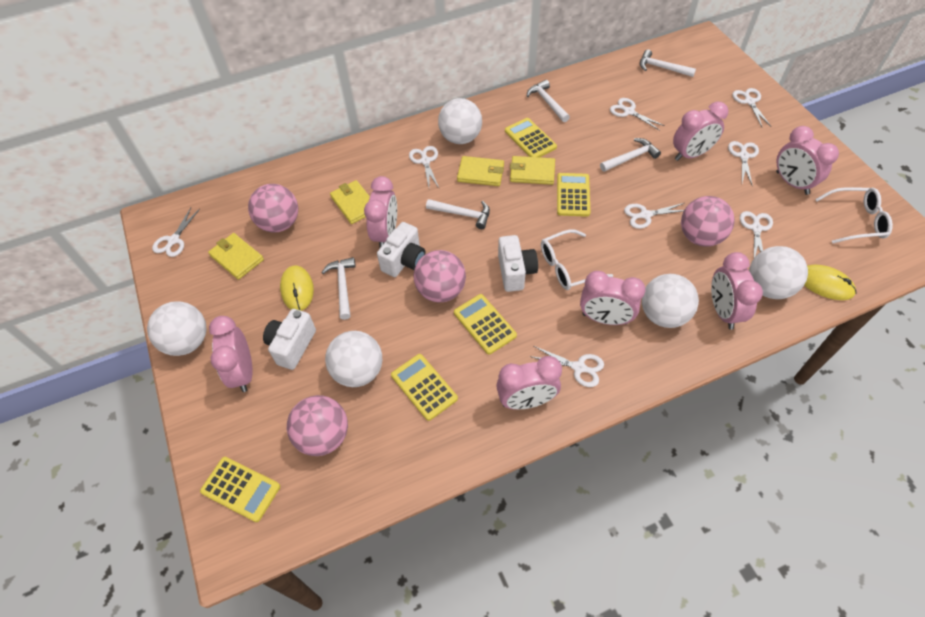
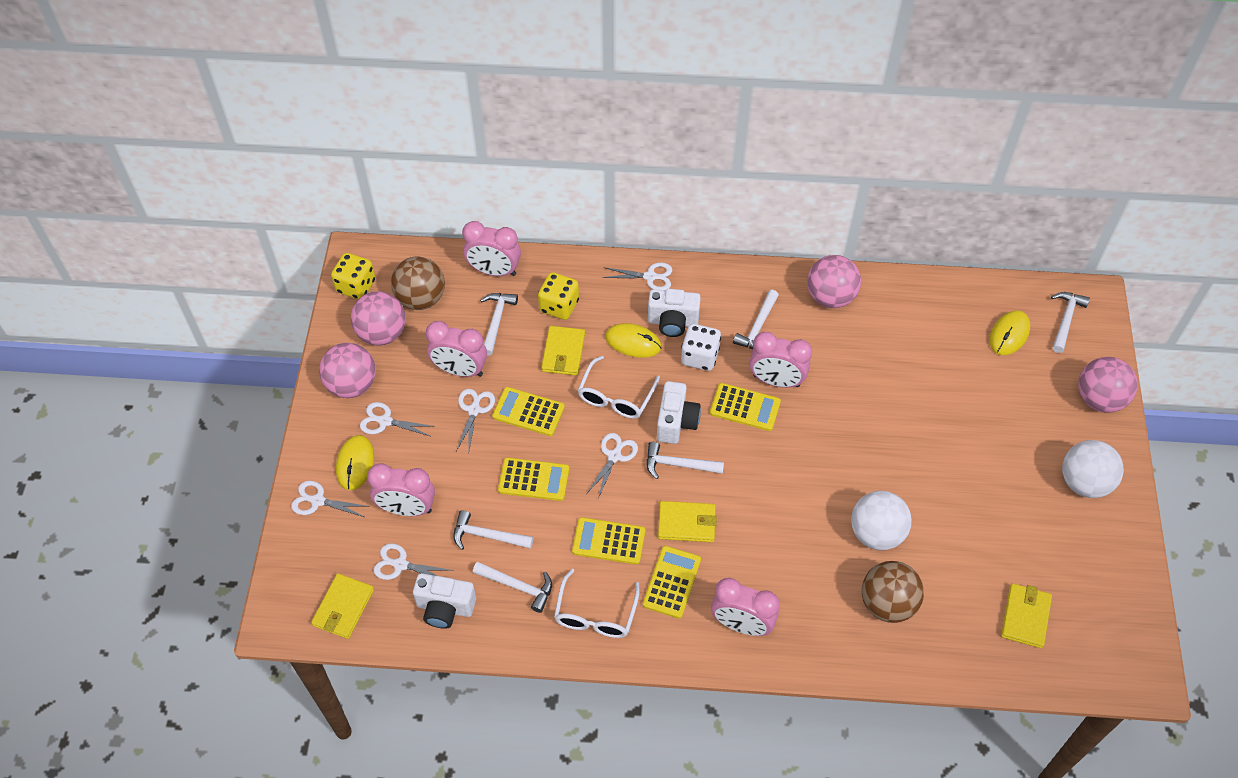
brown ball: none = 0 -> [391,256,445,310] [862,561,924,623] = 2
pink clock: [209,316,253,392] [364,176,397,248] [496,356,562,410] [580,271,646,325] [673,102,729,161] [711,252,763,330] [776,126,839,195] = 7 -> [367,464,435,516] [426,321,487,377] [462,221,521,276] [711,578,780,636] [749,332,812,388] = 5
white ball: [147,301,206,356] [325,331,382,387] [438,98,482,144] [642,274,699,328] [749,246,808,299] = 5 -> [851,491,912,550] [1062,440,1124,498] = 2
white dice: none = 0 -> [681,324,721,371] = 1
white hammer: [321,257,356,320] [426,199,490,229] [527,80,570,122] [600,138,661,172] [640,49,696,77] = 5 -> [453,510,533,550] [473,562,552,613] [480,293,518,356] [646,442,724,479] [733,290,779,349] [1051,292,1090,353] = 6
white scissors: [152,208,200,257] [409,146,439,188] [529,346,604,387] [610,98,665,131] [624,203,684,229] [728,141,759,186] [733,88,771,127] [740,211,773,258] = 8 -> [291,481,370,517] [360,402,436,436] [374,543,454,580] [456,389,495,451] [587,433,638,499] [602,262,672,290] = 6
yellow dice: none = 0 -> [331,253,375,299] [538,272,579,320] = 2
yellow mouse: [280,266,314,311] [804,264,856,300] = 2 -> [336,435,374,490] [605,323,662,358] [989,311,1030,355] = 3

